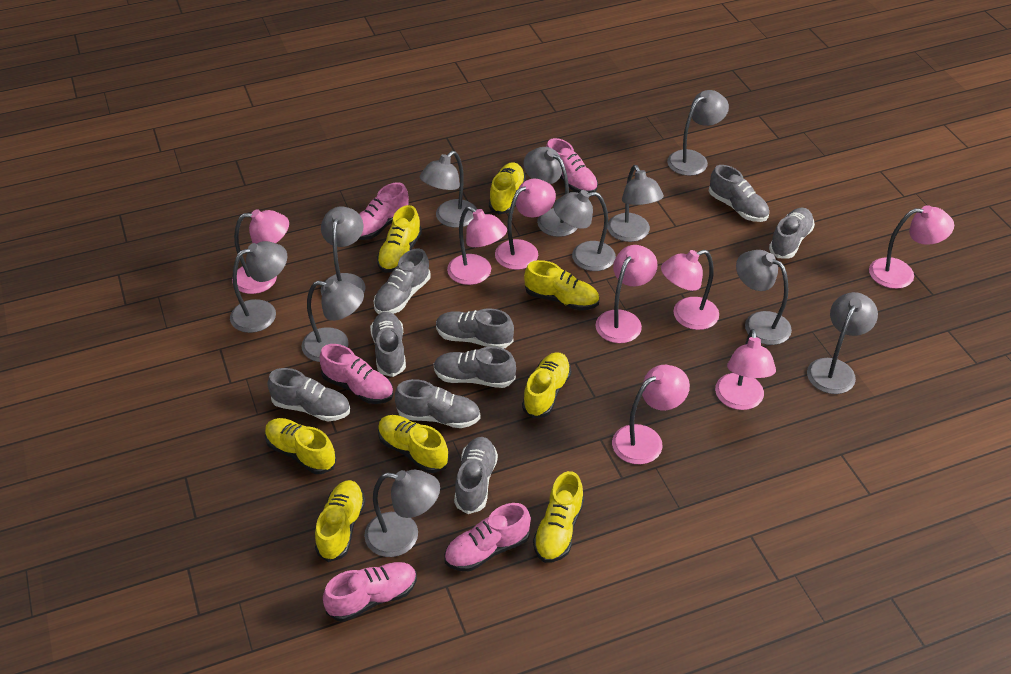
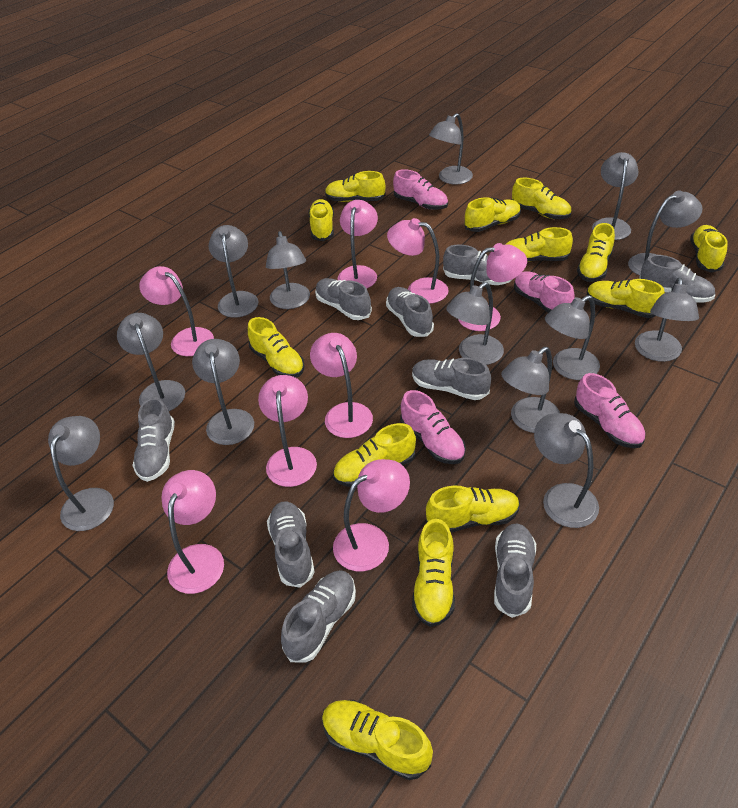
grey lamp: [230,241,287,333] [301,279,364,362] [321,206,366,295] [364,470,440,557] [420,151,477,228] [524,147,578,237] [553,190,616,271] [607,165,664,242] [667,90,729,176] [736,250,792,345] [807,292,878,394] = 11 -> [48,416,114,531] [117,313,185,411] [192,339,254,445] [209,225,258,318] [266,231,310,309] [429,113,473,185] [446,282,504,365] [501,347,560,433] [534,413,599,528] [545,295,600,380] [592,152,638,240] [628,191,702,276] [635,277,699,362] = 13
pink shoe: [320,344,394,404] [323,562,417,622] [358,182,409,240] [444,503,531,571] [546,138,598,193] = 5 -> [393,169,448,210] [400,390,466,464] [514,271,575,313] [574,373,646,448] = 4
yellow shoe: [265,418,337,474] [315,480,365,562] [377,205,422,273] [378,415,449,473] [489,162,526,214] [522,352,571,418] [524,260,599,311] [533,471,584,563] = 8 -> [248,317,305,378] [308,199,334,241] [322,700,433,780] [325,171,386,202] [333,423,416,487] [412,519,455,627] [426,485,520,533] [464,197,521,232] [505,227,573,262] [512,178,571,219] [577,223,615,282] [587,279,665,318] [690,225,728,273] = 13

